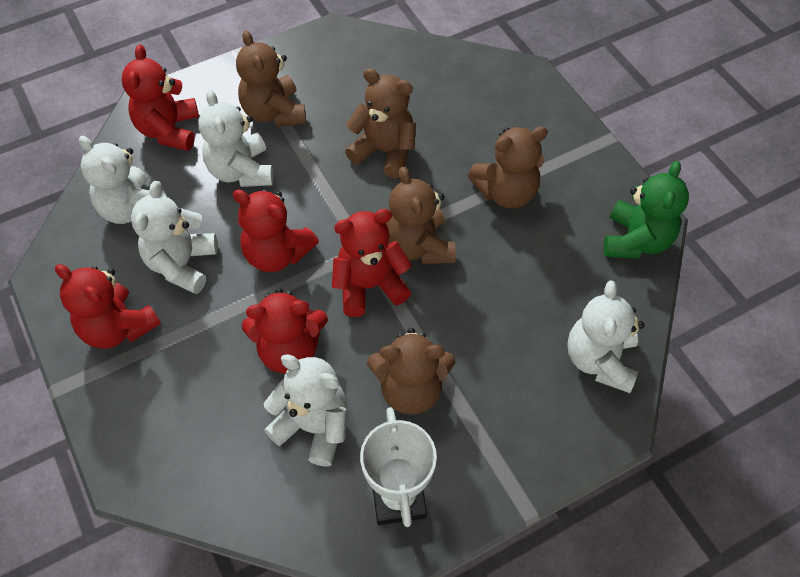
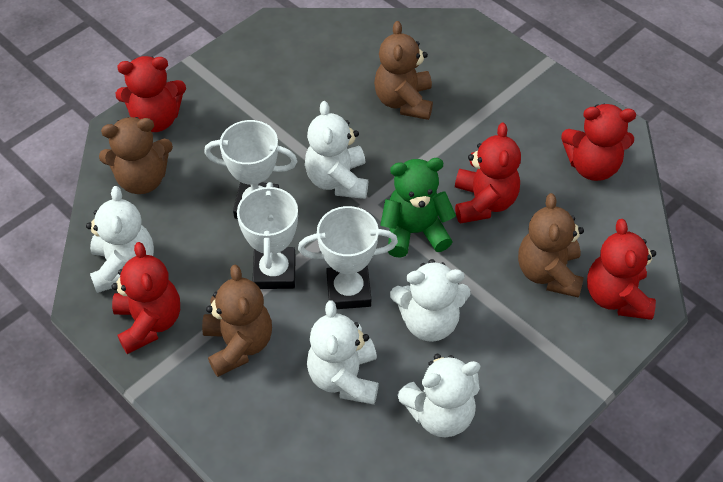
brown teddy bear: [236,30,306,127] [345,68,415,178] [367,328,455,415] [386,167,456,264] [468,127,548,208] = 5 -> [99,117,173,194] [202,265,272,377] [374,21,433,120] [518,193,584,298] = 4
white trophy: [360,407,437,527] = 1 -> [204,120,297,219] [237,182,298,289] [298,206,398,309] = 3

